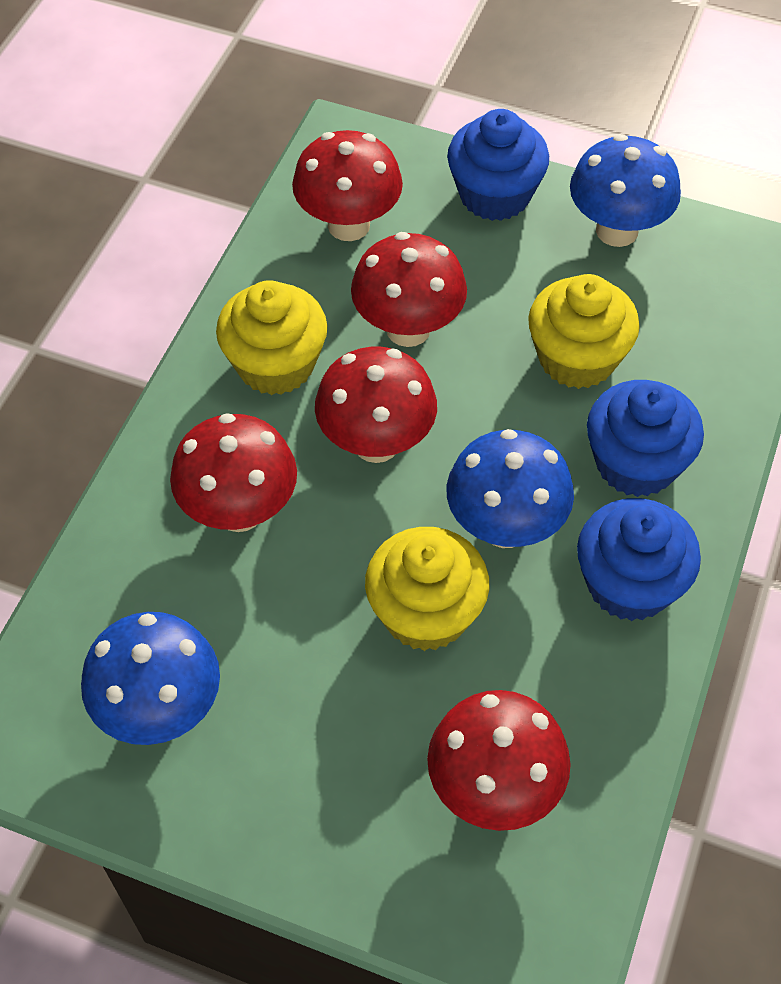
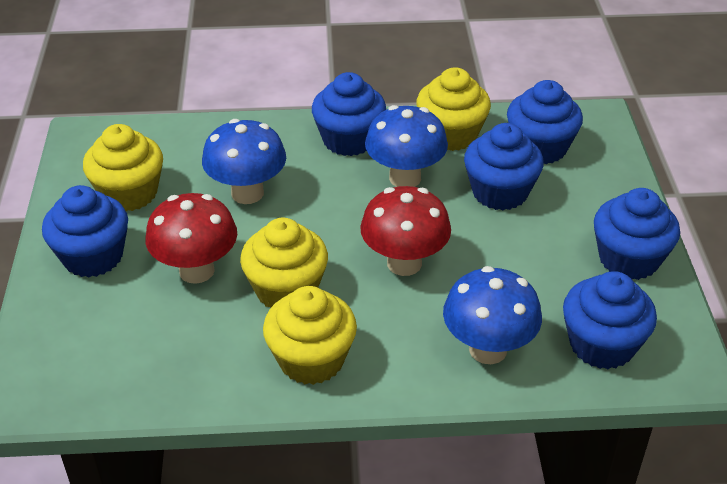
blue cupcake: [447,109,549,221] [577,498,701,621] [587,380,704,497] = 3 -> [42,185,128,278] [312,72,386,156] [464,123,544,210] [507,80,583,164] [563,271,657,369] [594,188,680,280] = 6
red mushroom: [170,413,297,532] [292,130,403,241] [315,347,437,463] [351,232,467,347] [427,690,571,831] = 5 -> [146,193,237,284] [360,186,451,276] = 2
yellow cupcake: [216,280,327,395] [365,527,489,651] [528,274,640,389] = 3 -> [83,124,163,211] [240,218,328,308] [263,286,357,385] [416,67,491,151] = 4

